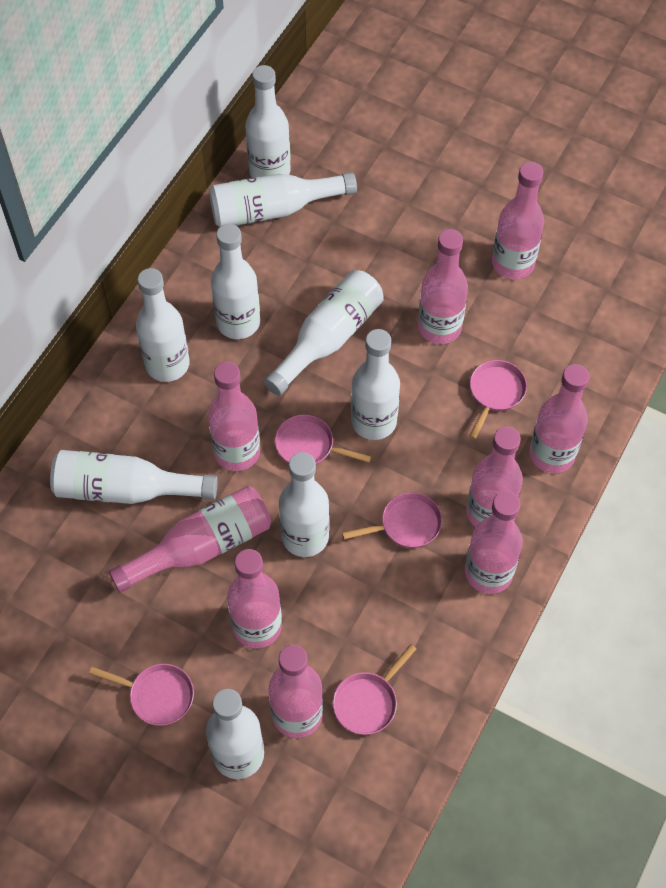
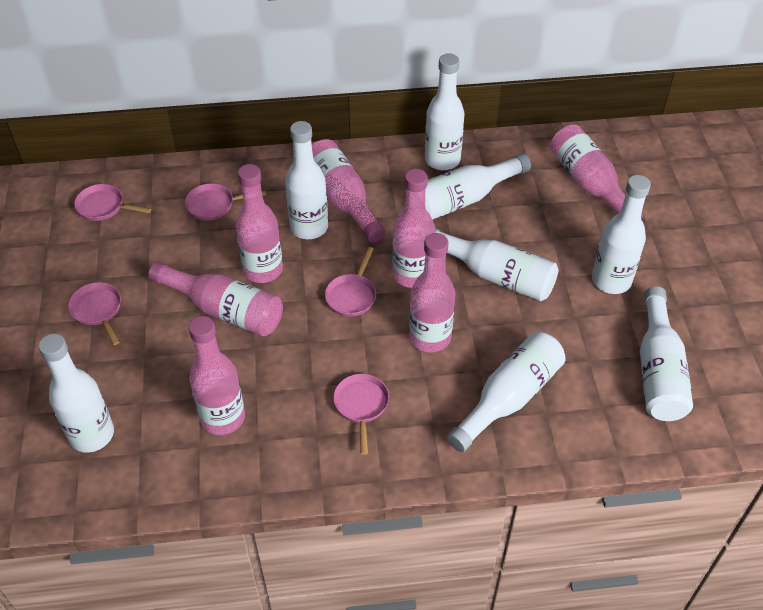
pink bottle: [109,486,271,593] [208,362,260,471] [227,549,282,648] [269,645,323,738] [418,229,468,344] [465,491,523,594] [466,426,523,527] [492,162,544,279] [529,364,589,473] = 9 -> [148,261,283,336] [189,316,245,435] [236,164,283,283] [312,139,385,243] [392,169,435,288] [409,233,455,353] [550,125,643,219] = 7
white bottle: [50,450,218,504] [136,268,190,382] [206,689,264,779] [209,172,357,227] [211,224,260,339] [245,65,291,178] [264,270,384,396] [279,452,330,557] [351,329,400,440] = 9 -> [38,334,114,453] [285,121,328,239] [425,54,465,170] [425,153,531,220] [435,228,559,301] [447,332,566,452] [592,175,651,294] [640,286,693,421] = 8

